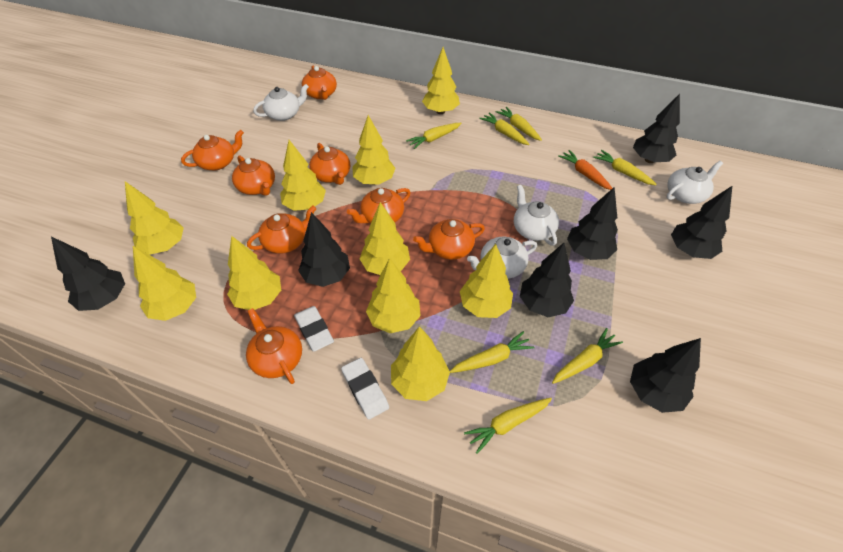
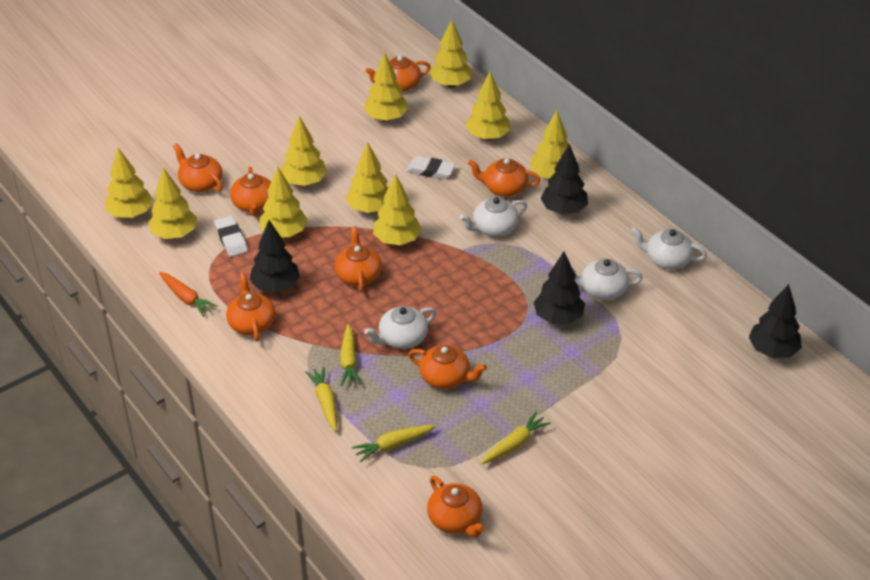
black tree: [51,237,125,311] [298,212,350,287] [520,243,574,317] [567,187,618,260] [630,338,701,413] [633,94,680,163] [671,185,733,259] = 7 -> [249,220,300,293] [534,251,585,324] [540,144,588,215] [749,284,802,358] = 4
yellow carrot: [406,123,462,149] [450,331,535,373] [464,398,552,454] [479,112,529,145] [496,107,542,141] [552,328,623,384] [593,150,657,185] = 7 -> [305,366,337,431] [340,324,361,386] [352,424,436,462] [481,412,551,465] = 4

